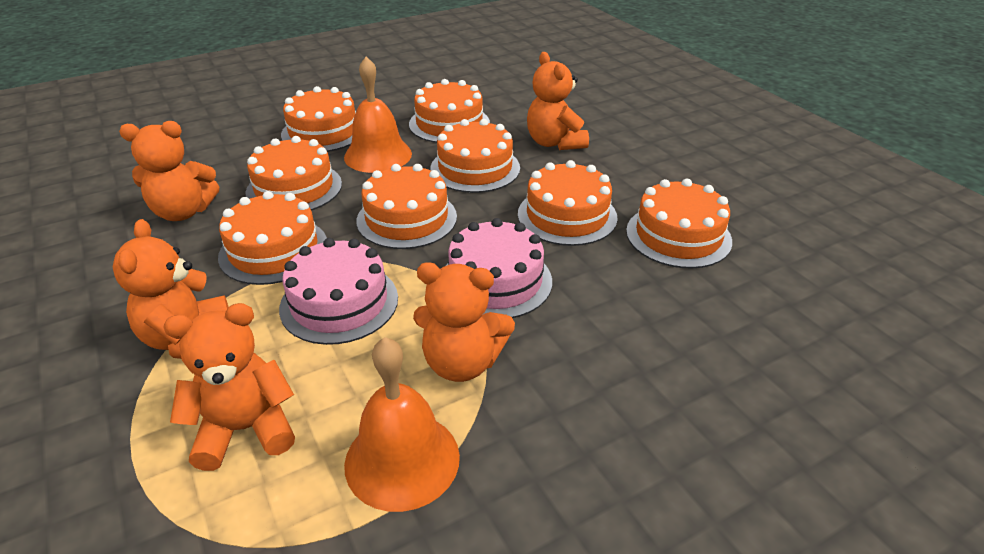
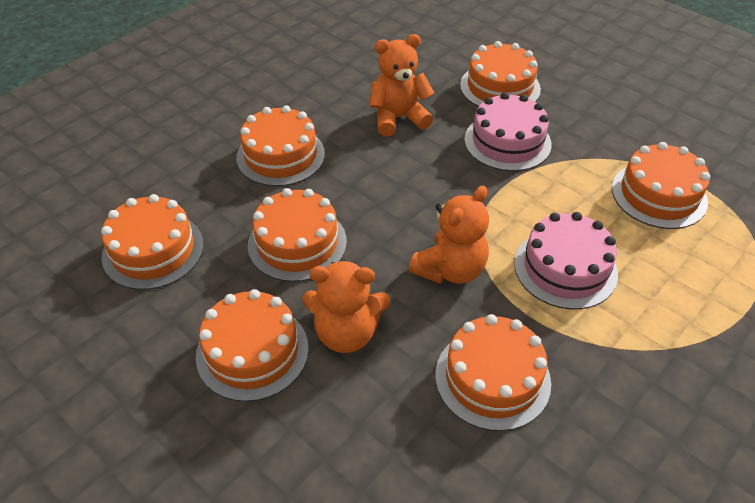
orange bell: [344,57,412,173] [344,337,460,512] = 2 -> none = 0
orange cake: [218,191,327,285] [246,136,342,211] [281,86,356,152] [356,164,457,249] [409,79,490,143] [430,119,520,193] [518,160,618,246] [626,179,732,269] = 8 -> [101,194,204,290] [196,289,309,402] [236,105,325,186] [248,188,347,282] [435,314,551,431] [460,41,541,107] [612,142,710,229] = 7
orange teddy bear: [113,219,228,359] [119,121,219,221] [163,303,295,471] [413,262,515,382] [527,52,589,150] = 5 -> [302,260,390,353] [369,34,434,137] [409,186,489,284] = 3

